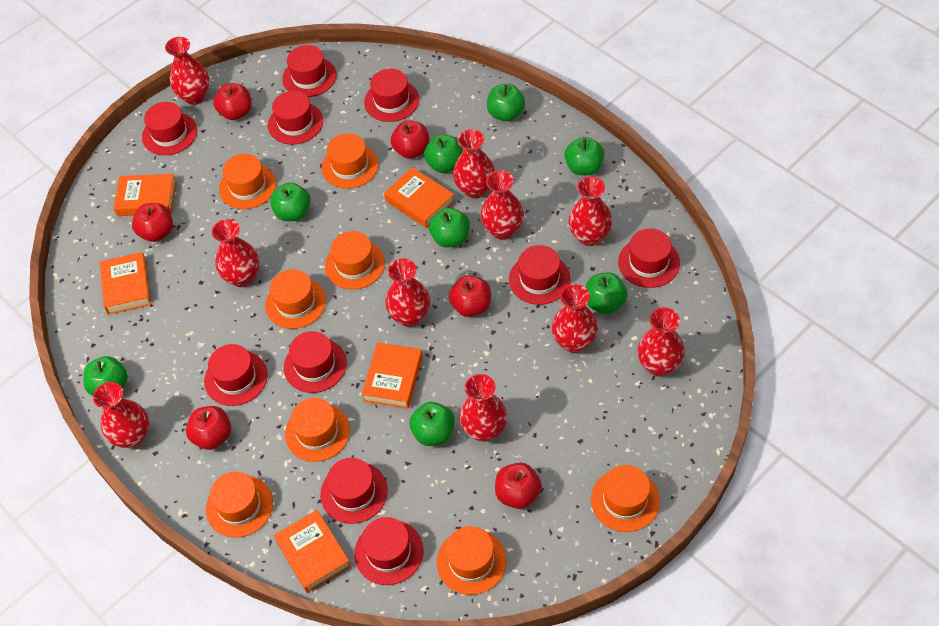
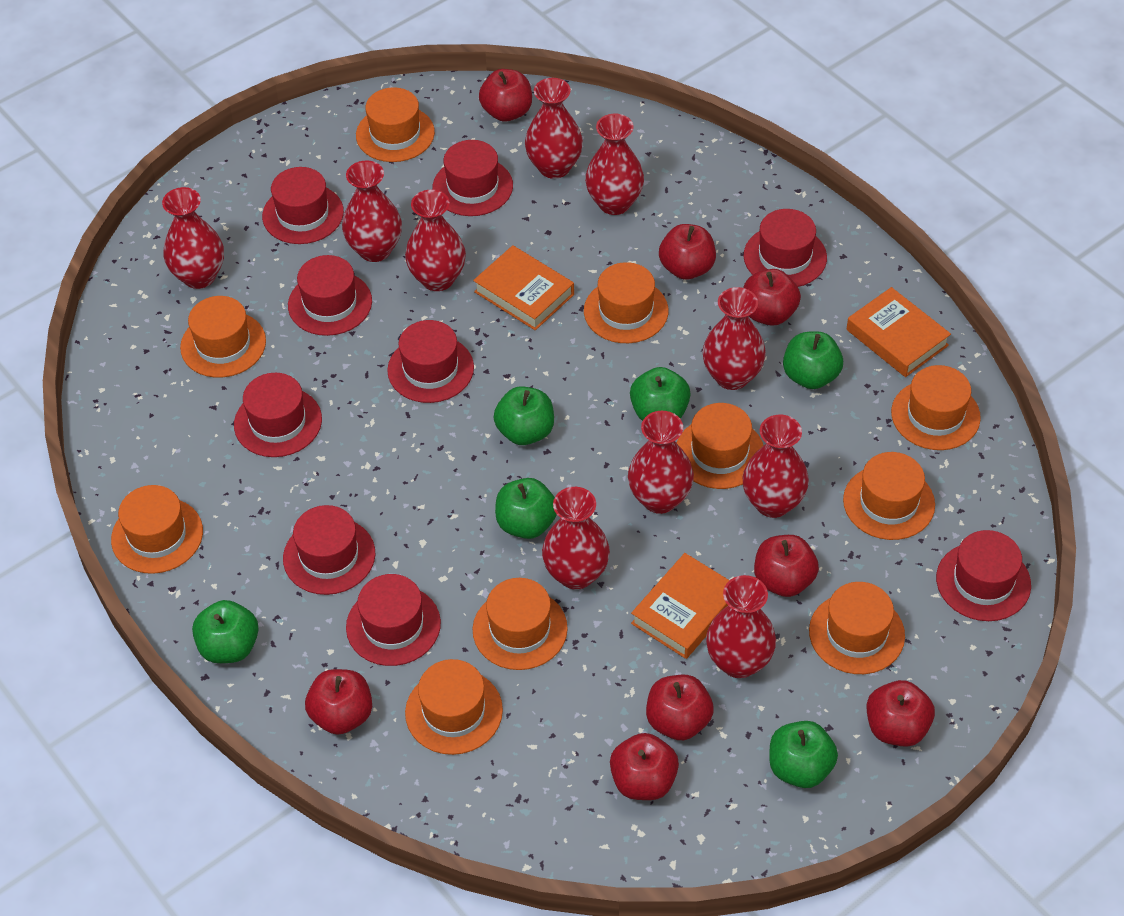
green apple: [83,356,128,396] [270,182,311,221] [409,402,454,446] [424,134,463,173] [429,208,470,248] [487,84,525,122] [564,137,605,176] [585,272,628,314] = 8 -> [192,600,259,663] [494,386,554,445] [495,478,557,539] [630,367,691,421] [769,721,838,788] [783,331,843,389] = 6
orange book: [100,252,151,315] [113,174,177,216] [274,510,351,593] [362,343,423,408] [384,167,455,228] = 5 -> [473,245,574,330] [631,553,730,659] [847,287,951,377] = 3
orange hat: [206,472,273,538] [219,154,276,209] [265,269,326,329] [285,398,350,462] [322,133,379,189] [325,231,385,290] [437,526,507,595] [591,465,660,532] = 8 -> [111,485,203,574] [180,296,266,378] [356,87,435,162] [405,659,503,755] [473,578,568,670] [584,262,668,343] [677,403,764,489] [809,582,905,674] [843,452,935,540] [891,365,981,450] = 10
red apple: [132,203,173,242] [186,406,231,450] [213,83,252,120] [391,120,430,159] [449,275,491,317] [495,463,542,509] = 6 -> [305,669,372,735] [479,69,532,122] [610,733,679,800] [646,675,714,740] [659,224,716,280] [743,269,801,326] [754,535,819,597] [867,680,935,747] = 8
red hat: [142,102,197,155] [204,344,268,406] [268,91,323,145] [282,45,336,97] [284,331,347,393] [320,458,388,524] [354,517,424,585] [364,69,419,122] [509,245,571,305] [618,228,680,288] = 10 -> [234,373,322,457] [262,167,344,244] [283,505,375,595] [288,255,372,336] [346,574,441,666] [387,320,474,403] [433,140,513,216] [744,209,827,287] [936,530,1031,621] = 9

